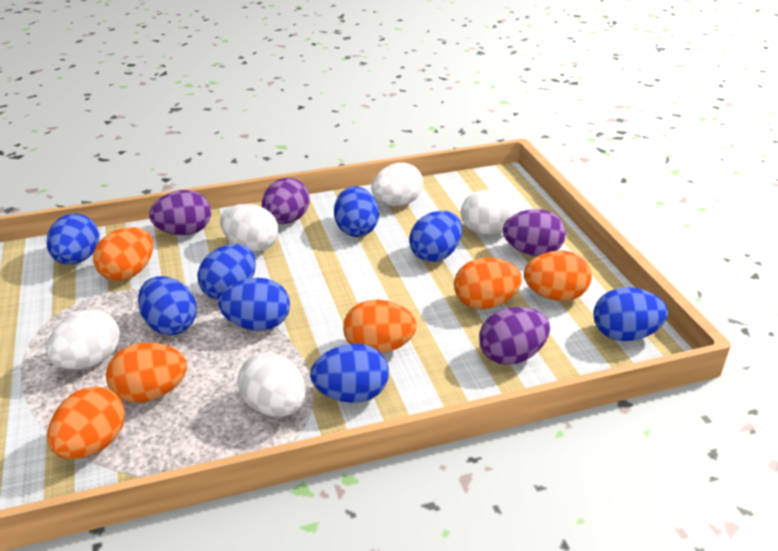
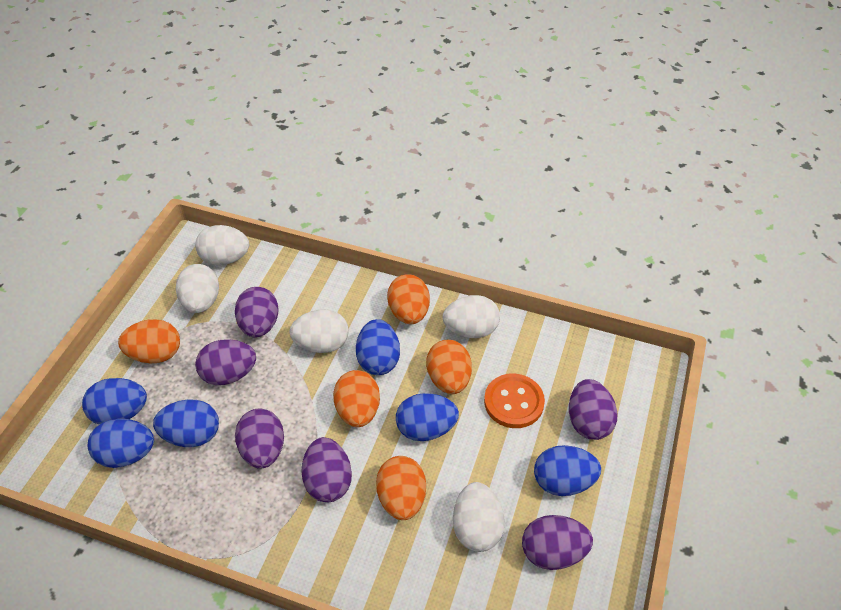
blue egg: [46,213,100,265] [138,276,197,335] [198,244,256,300] [218,278,290,331] [310,344,389,403] [334,186,379,237] [409,211,462,262] [594,287,668,341] = 8 -> [82,378,147,425] [88,419,154,468] [153,400,219,447] [356,319,400,375] [396,393,459,441] [534,445,601,496] = 6
orange button: none = 0 -> [484,374,545,428] = 1
orange egg: [47,386,125,459] [93,227,153,281] [106,343,187,403] [343,300,417,354] [454,258,522,309] [524,250,592,301] = 6 -> [118,319,180,363] [333,370,380,427] [376,456,426,520] [387,274,430,324] [426,340,472,394] = 5
purple egg: [149,190,211,235] [262,178,310,224] [479,307,550,365] [503,209,566,256] = 4 -> [195,339,256,385] [235,287,279,338] [235,408,284,469] [301,437,352,502] [522,515,593,570] [569,379,617,440] = 6

